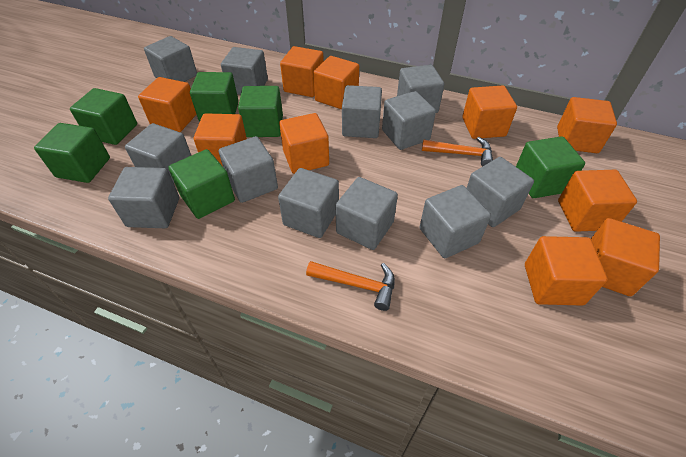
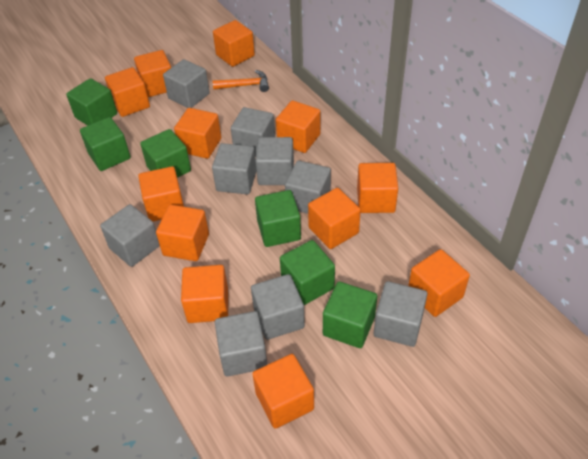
grey cube: [108,167,179,228] [125,123,191,183] [144,36,197,82] [219,136,278,203] [221,47,268,95] [278,168,339,238] [336,177,398,250] [342,85,382,138] [382,91,436,150] [397,65,444,113] [420,185,491,258] [467,157,534,227] = 12 -> [100,204,160,267] [163,59,210,108] [212,143,256,195] [215,311,267,376] [231,107,275,157] [251,274,305,340] [255,137,294,185] [285,161,331,214] [374,281,427,347] = 9
orange cube: [138,77,197,132] [194,113,247,166] [279,113,329,174] [280,46,324,97] [313,56,359,109] [462,86,517,139] [525,236,608,306] [557,97,617,153] [558,170,637,232] [591,218,660,296] = 10 -> [105,67,150,117] [134,50,171,97] [138,166,184,221] [156,205,209,261] [174,108,221,159] [181,265,228,323] [213,20,255,67] [252,354,314,429] [276,100,320,153] [308,188,361,249] [357,163,398,213] [408,249,470,317] = 12
orange hammer: [306,261,395,311] [422,137,493,166] = 2 -> [213,70,269,92] = 1

